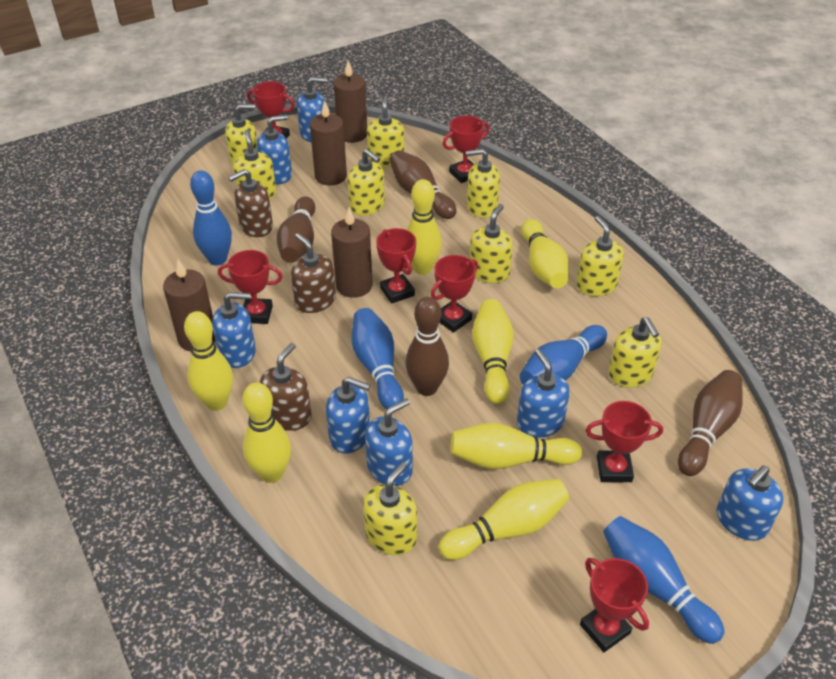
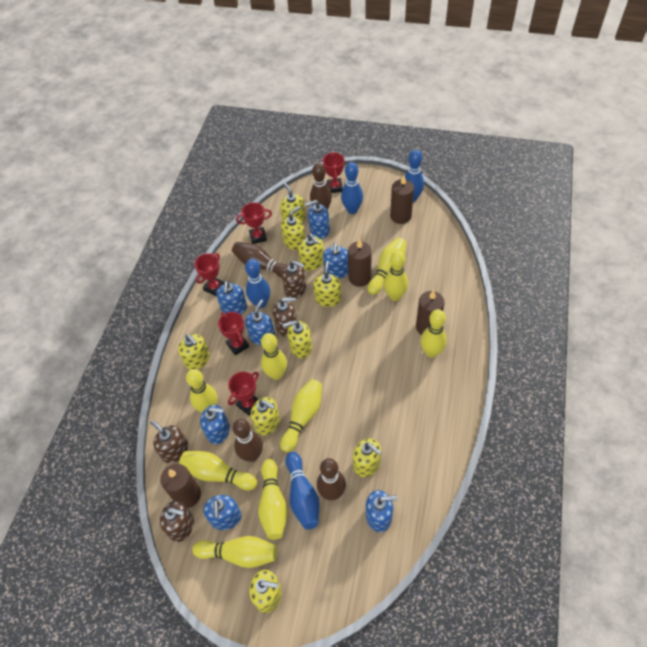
brown soap dispenser: [228,169,273,237] [260,343,312,431] [291,233,336,313] = 3 -> [150,420,188,463] [160,501,194,542] [273,297,297,337] [282,260,306,299] = 4
red trophy: [218,250,283,324] [247,81,295,139] [376,228,416,304] [431,255,478,333] [443,116,490,183] [580,558,649,652] [586,401,663,482] = 7 -> [194,253,224,296] [218,312,249,355] [228,372,259,416] [236,202,272,244] [323,152,344,193] = 5
yellow bowling pin: [184,311,233,411] [242,382,291,483] [407,179,442,275] [439,479,569,560] [451,423,582,469] [472,299,513,404] [521,219,569,288] = 7 -> [179,451,257,490] [186,369,218,413] [192,536,277,568] [258,459,288,540] [261,333,287,380] [280,379,322,452] [368,238,406,295] [384,251,408,301] [420,309,447,358] = 9

